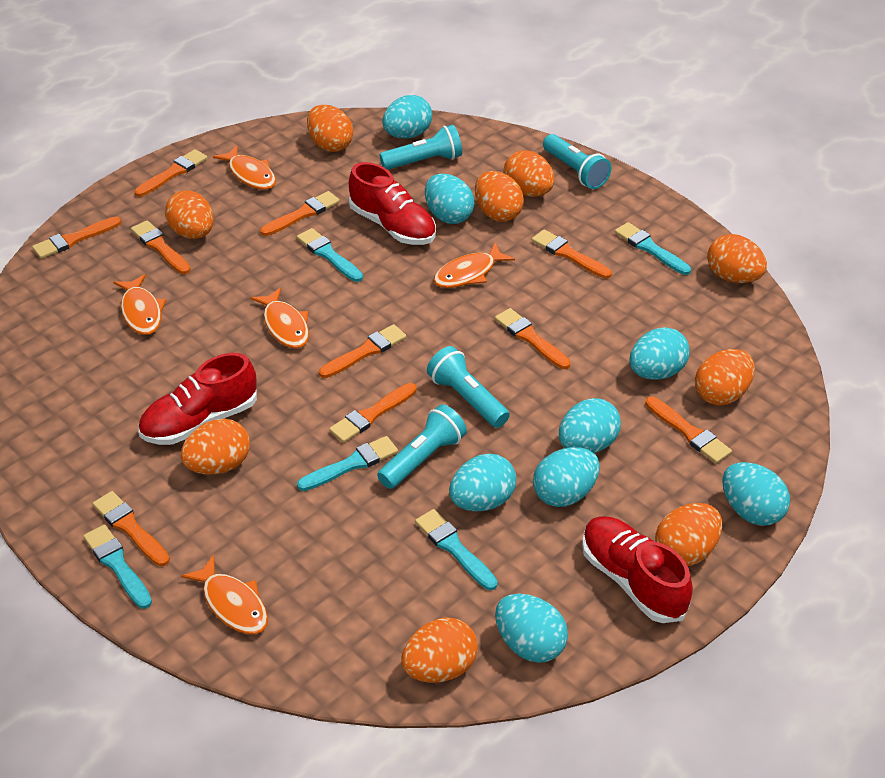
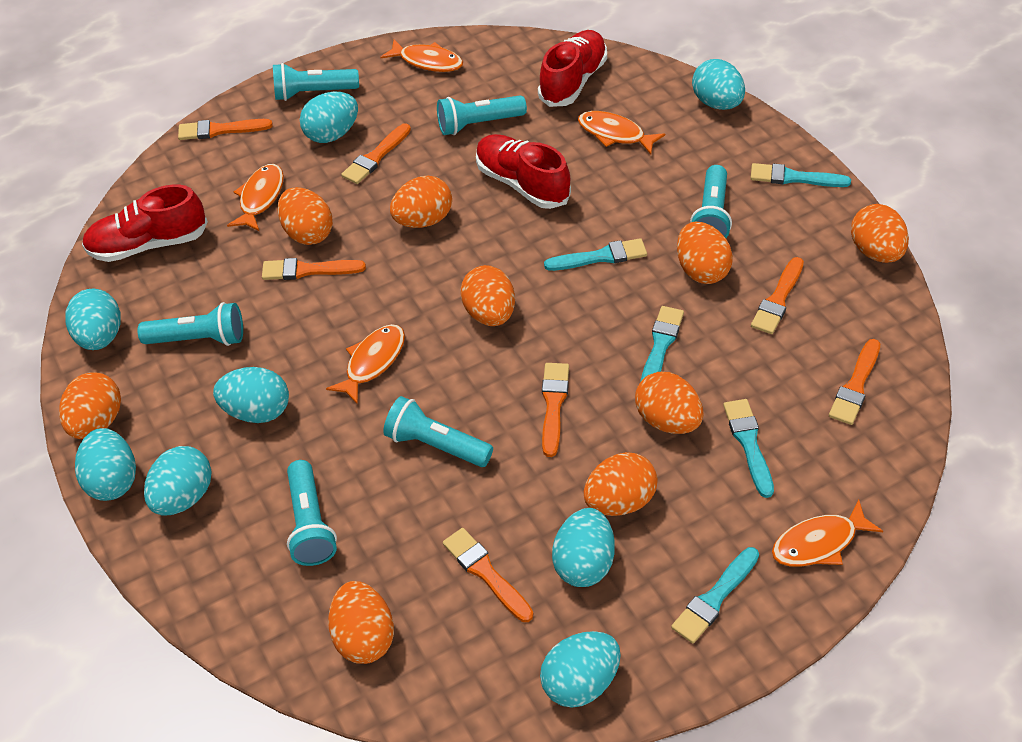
orange brush: [32,216,121,259] [93,491,170,566] [131,220,190,274] [134,149,207,197] [260,191,340,236] [319,324,407,378] [329,383,417,443] [495,308,571,369] [532,229,612,279] [645,396,732,463] = 10 -> [178,119,273,140] [262,258,366,280] [341,123,411,184] [443,528,533,622] [542,363,569,457] [751,257,804,334] [829,339,880,425] = 7
turquoise flashlight: [377,404,467,489] [380,125,462,170] [427,346,510,428] [543,134,611,189] = 4 -> [137,302,243,346] [273,63,359,101] [287,460,337,566] [383,396,493,467] [437,95,527,135] [690,165,732,238] = 6

